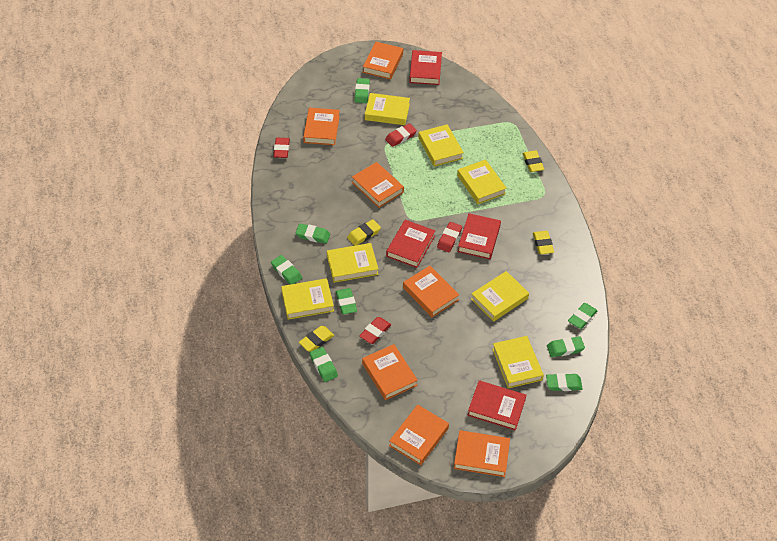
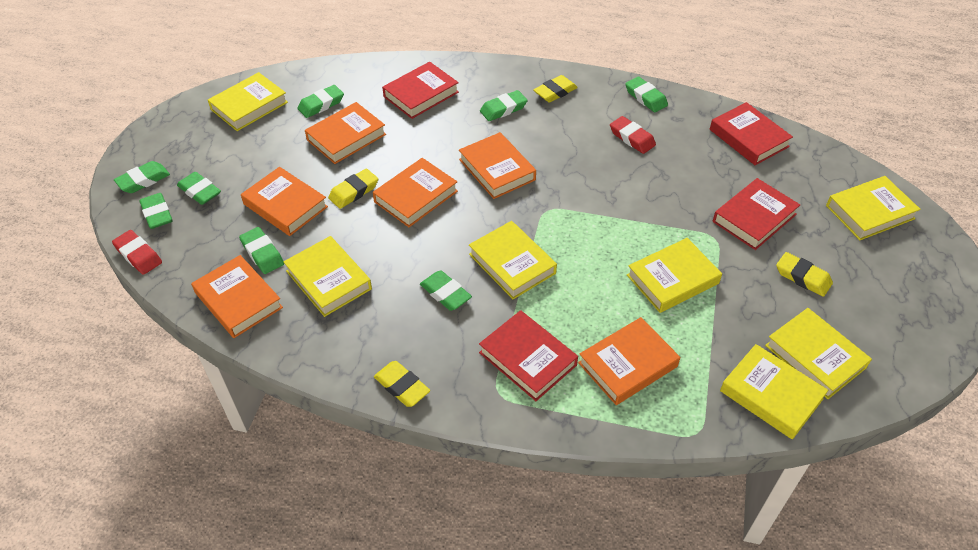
orange book: [303,108,340,145] [352,162,404,208] [362,344,418,400] [363,42,403,80] [389,405,449,465] [403,266,459,317] [454,430,510,477] = 7 -> [191,255,283,338] [241,167,328,236] [305,102,386,164] [373,158,458,227] [459,132,536,199] [578,317,680,405] = 6
red eraser: [273,138,290,158] [359,317,391,344] [385,123,417,147] [437,222,462,252] = 4 -> [112,230,162,275] [610,116,656,154] = 2

